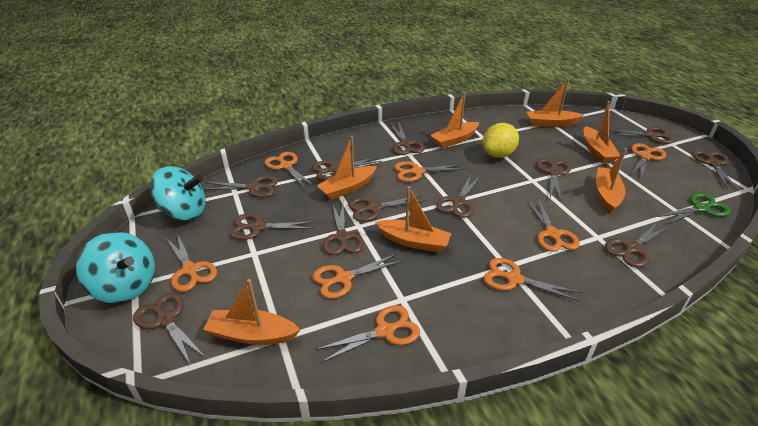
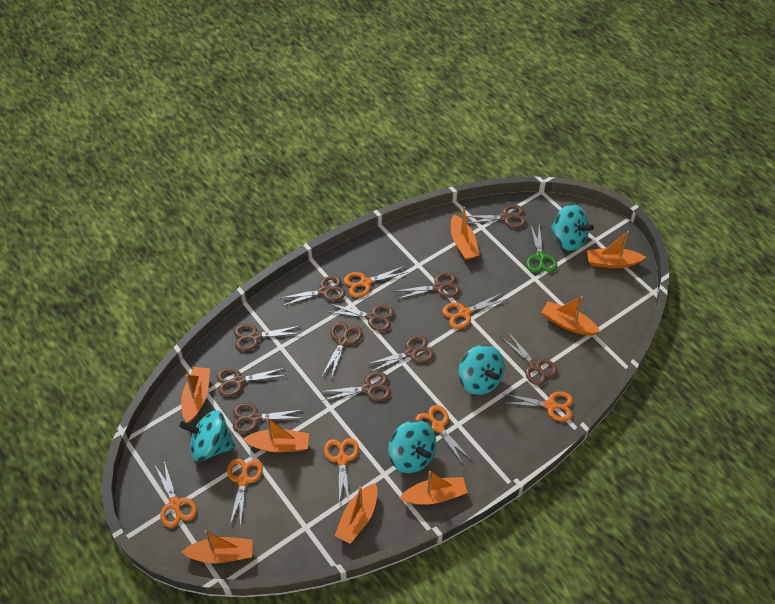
brown scissors: [133,293,206,365] [203,176,278,198] [230,213,315,240] [312,157,382,181] [323,203,364,255] [348,195,426,222] [390,123,424,155] [436,175,481,218] [536,158,571,201] [605,223,670,268] [609,127,675,144] [692,150,739,191] = 12 -> [216,368,287,397] [233,403,302,434] [234,324,301,351] [281,276,346,306] [320,372,391,401] [322,322,363,379] [330,304,394,332] [367,335,434,372] [397,272,460,299] [466,205,526,228] [500,332,558,385] = 11
orange boat: [203,279,300,345] [317,136,377,200] [375,186,452,252] [430,92,479,148] [527,79,583,127] [584,101,620,163] [596,148,627,213] = 7 -> [181,367,210,423] [182,530,252,563] [243,417,309,453] [334,483,377,544] [399,471,468,505] [451,207,480,260] [541,296,600,336] [587,231,646,268] = 8
orange scissors: [166,233,217,292] [264,152,314,189] [312,254,402,299] [316,305,420,363] [394,161,465,182] [483,258,581,302] [527,198,580,252] [630,143,666,179] = 8 -> [155,460,197,528] [227,458,263,528] [324,438,359,503] [344,266,408,298] [415,405,471,464] [442,293,507,329] [504,391,573,422] = 7
turquoise spinning top: [76,232,155,303] [150,166,206,220] = 2 -> [179,410,235,461] [388,420,436,473] [459,345,504,395] [551,204,594,251] = 4
yellow lemon: [482,123,519,158] = 1 -> none = 0

